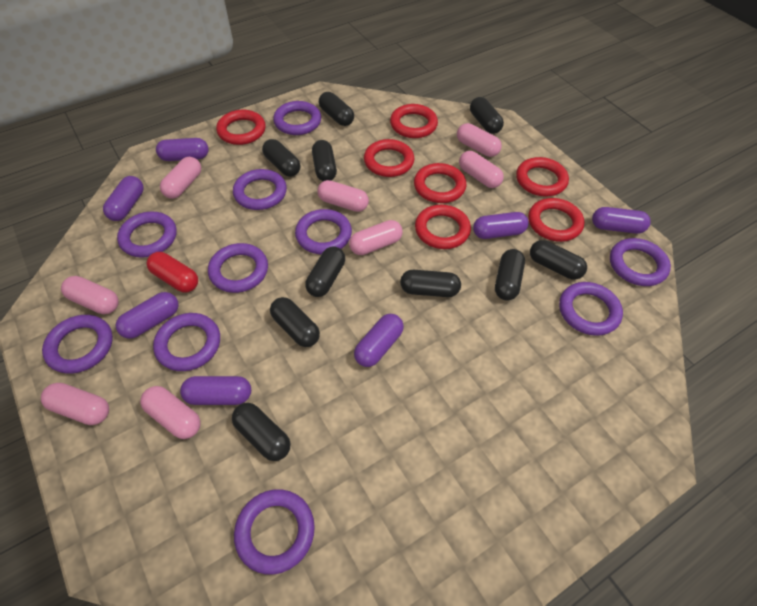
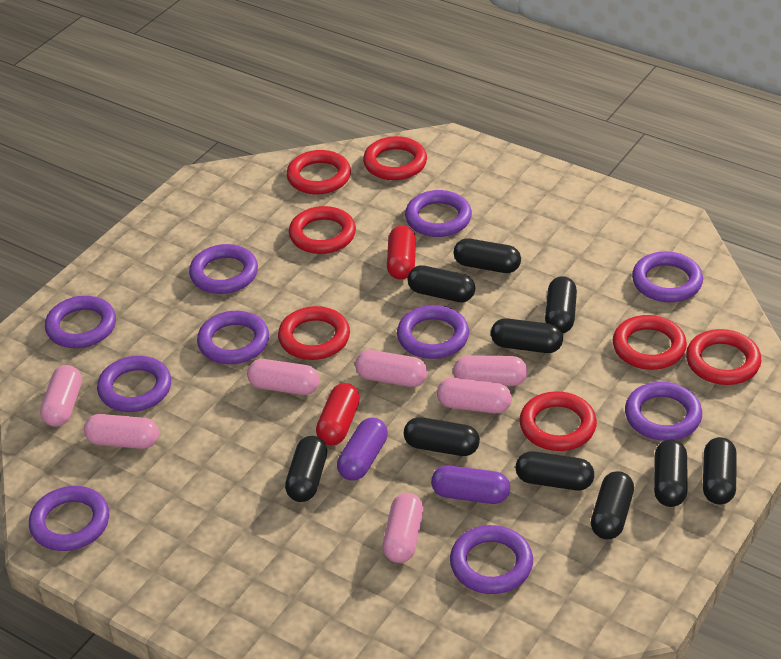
pink capsule: [41,383,109,425] [61,276,119,314] [140,386,201,439] [160,157,201,199] [318,180,369,212] [349,220,403,255] [457,123,502,157] [459,151,504,188] = 8 -> [40,365,82,427] [84,414,159,449] [247,359,320,395] [355,350,428,387] [382,493,424,563] [437,378,512,413] [453,355,527,386] = 7
purple capsule: [103,176,144,221] [116,292,179,339] [156,138,209,161] [180,376,251,405] [354,314,404,367] [473,212,529,239] [592,207,651,234] = 7 -> [337,418,388,481] [431,465,510,504] = 2
red capsule: [146,252,198,292] = 1 -> [316,383,360,445] [387,225,416,280] = 2

